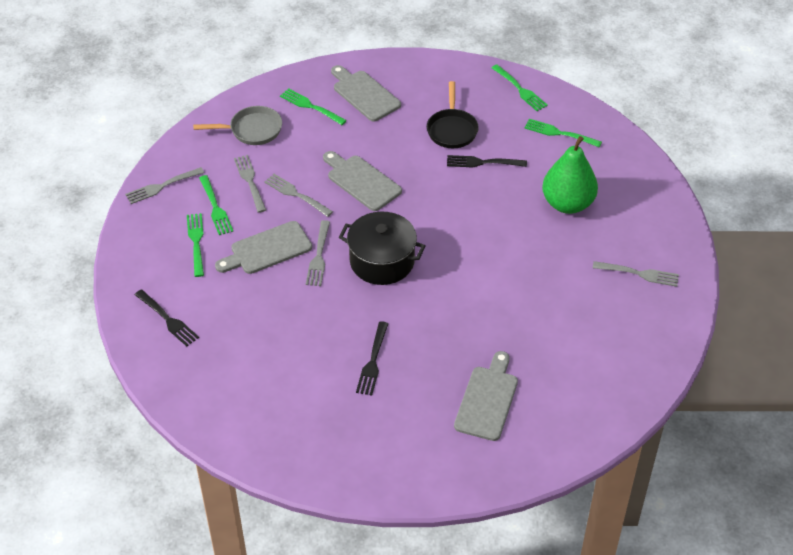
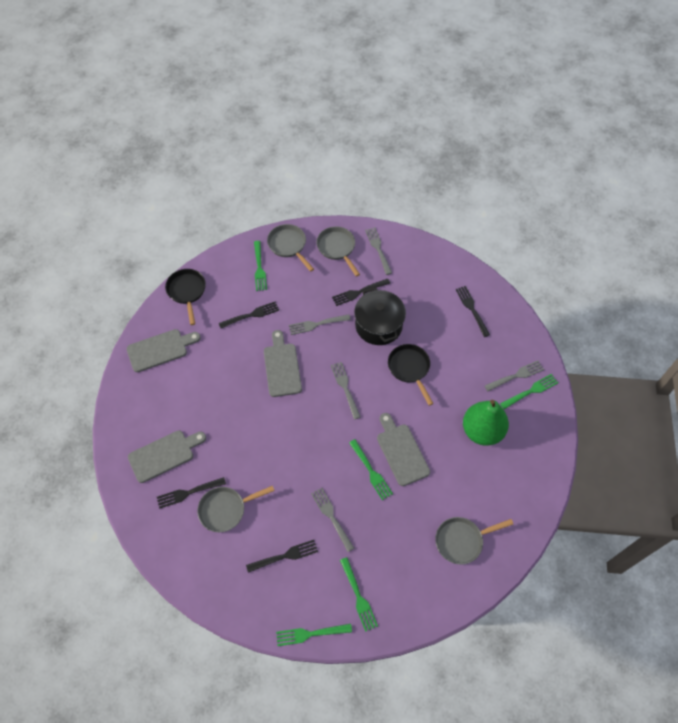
black fork: [135,289,199,347] [356,321,388,396] [447,155,527,168] = 3 -> [157,477,226,509] [219,302,279,328] [246,540,318,573] [332,278,390,306] [456,286,490,337] = 5
black pan: [427,81,479,148] = 1 -> [165,269,206,325] [388,344,434,406] = 2
grey pan: [193,106,282,145] = 1 -> [197,486,275,532] [267,224,314,272] [316,226,360,276] [435,517,513,565] = 4

